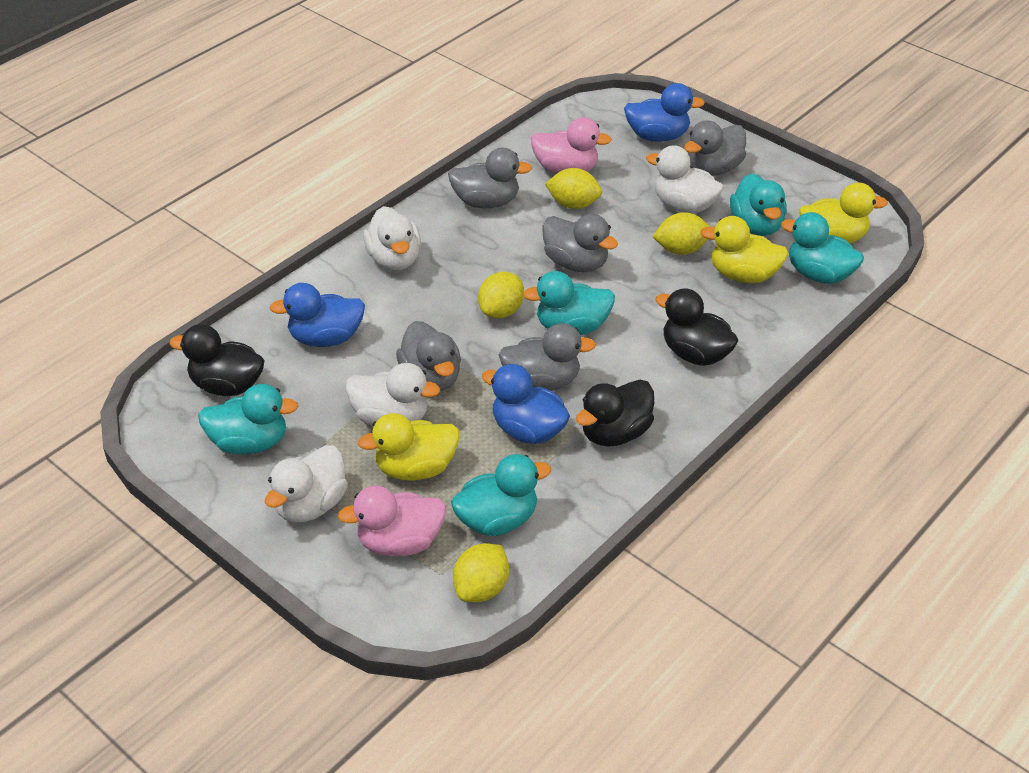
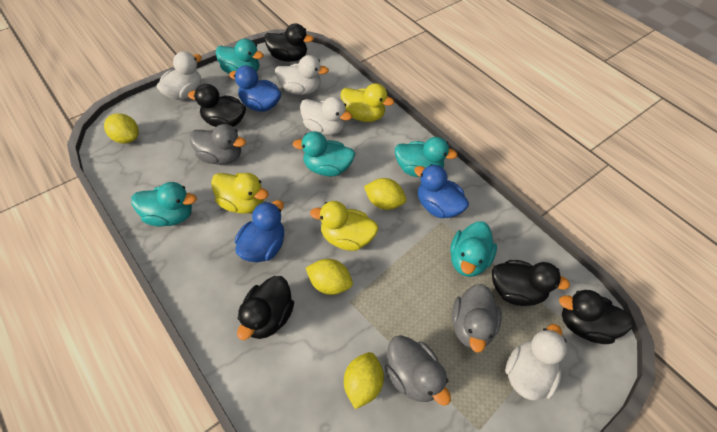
black duck: [170,324,265,396] [576,380,654,447] [655,288,738,366] = 3 -> [188,84,246,127] [237,276,294,340] [264,23,314,62] [492,260,570,306] [559,290,634,344] = 5
grey duck: [396,321,461,391] [448,148,532,208] [499,323,596,391] [543,214,618,272] [684,120,746,176] = 5 -> [189,124,246,165] [385,335,451,406] [452,284,502,352] = 3
pink duck: [338,486,446,557] [531,117,612,174] = 2 -> none = 0

